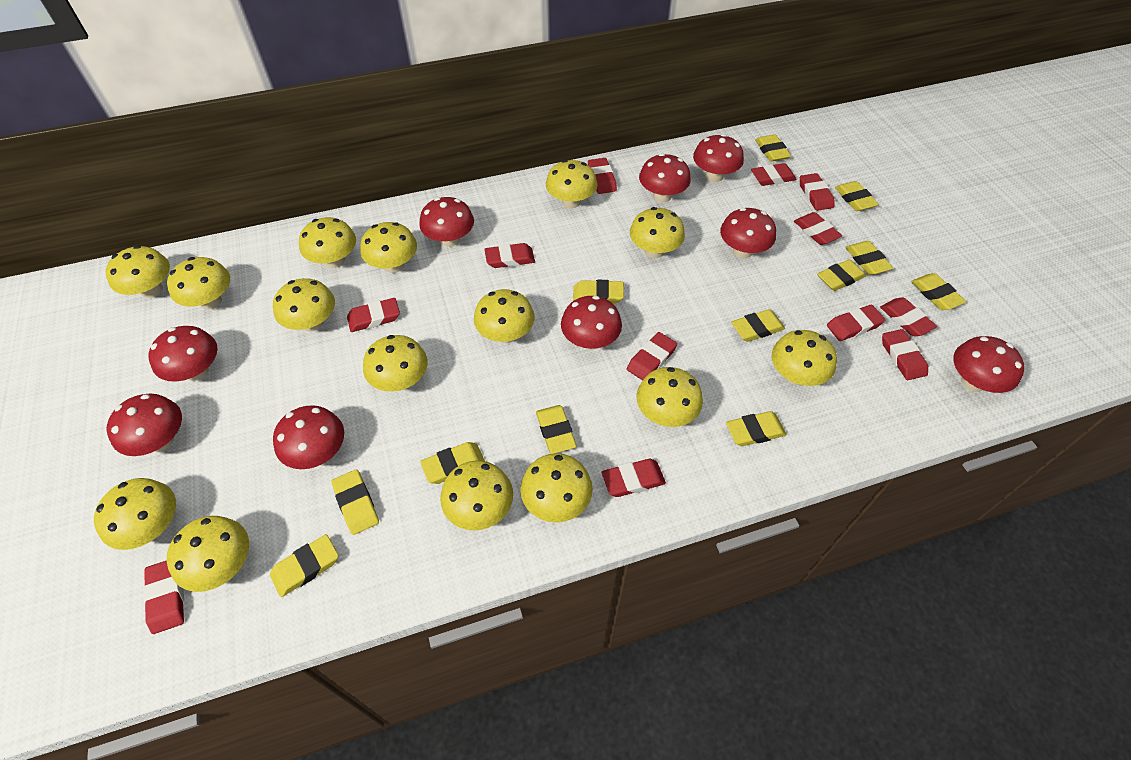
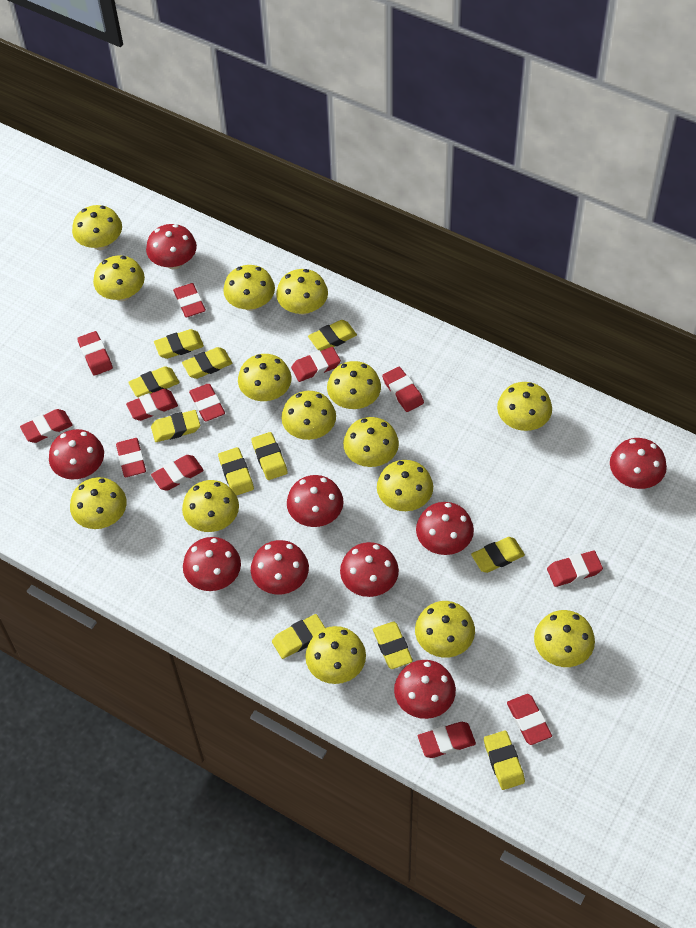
yellow eraser: [270,534,338,597] [331,469,379,535] [420,442,485,484] [536,405,577,454] [573,280,624,304] [726,411,787,446] [731,309,785,342] [755,134,791,162] [817,259,866,291] [835,181,879,211] [845,241,893,275] [911,273,966,310] = 12 -> [128,366,180,397] [151,410,200,442] [154,329,204,359] [182,347,232,379] [218,447,254,496] [251,432,288,480] [272,614,325,659] [308,320,357,351] [373,621,413,669] [471,537,525,573] [484,730,525,790] = 11

